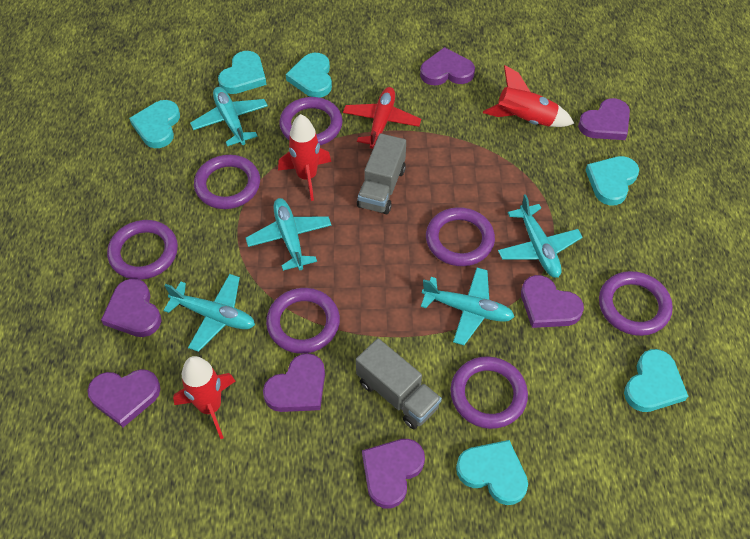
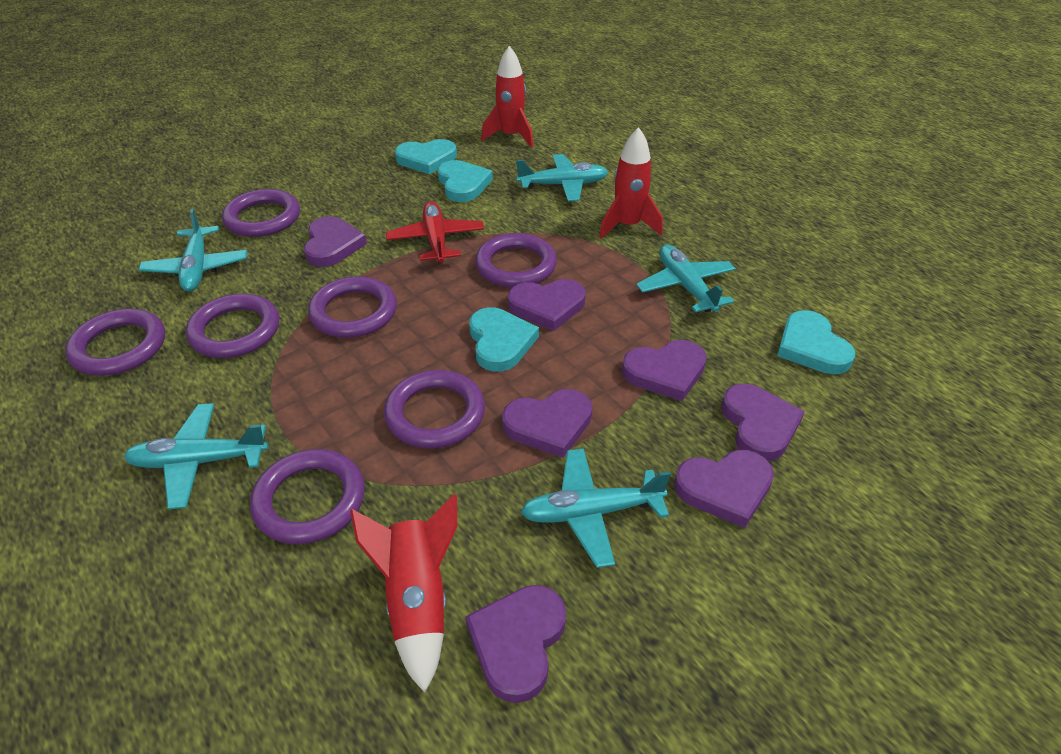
grey truck: [356,338,442,429] [357,133,406,214] = 2 -> none = 0
turquoise heart: [129,100,180,148] [218,51,266,94] [286,53,332,98] [456,440,528,505] [585,156,639,205] [624,349,688,412] = 6 -> [395,139,457,174] [438,160,493,202] [469,307,539,372] [777,310,855,374] = 4

